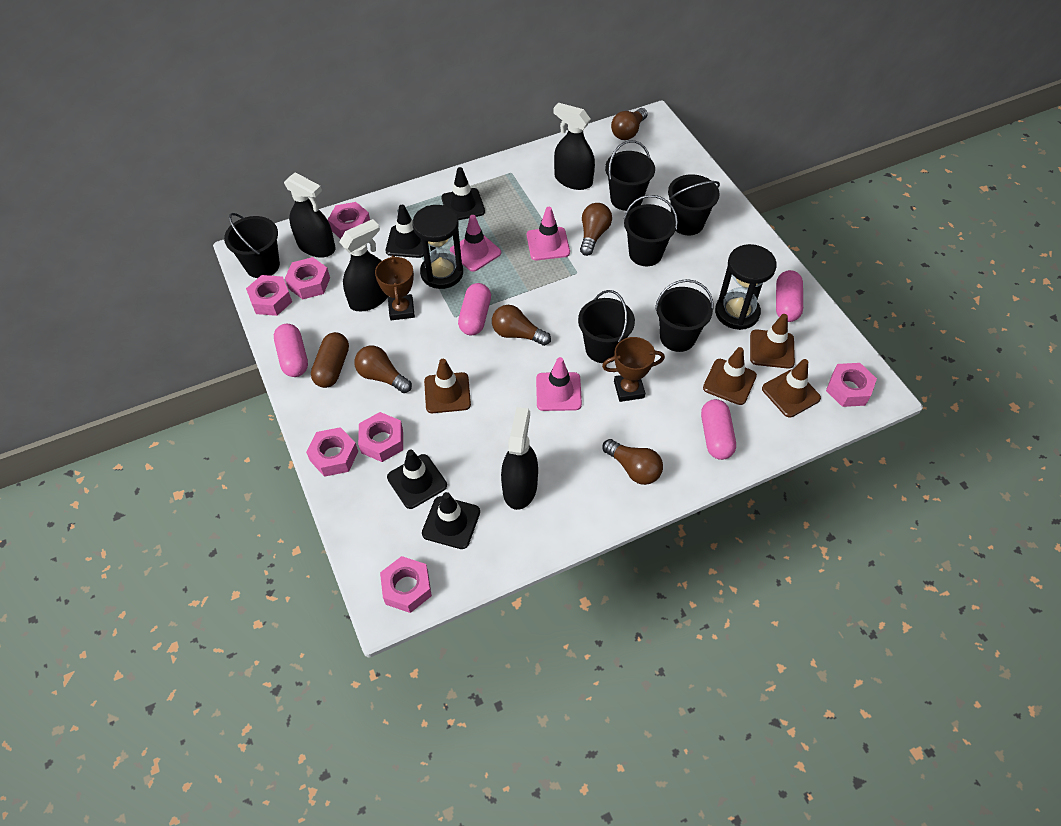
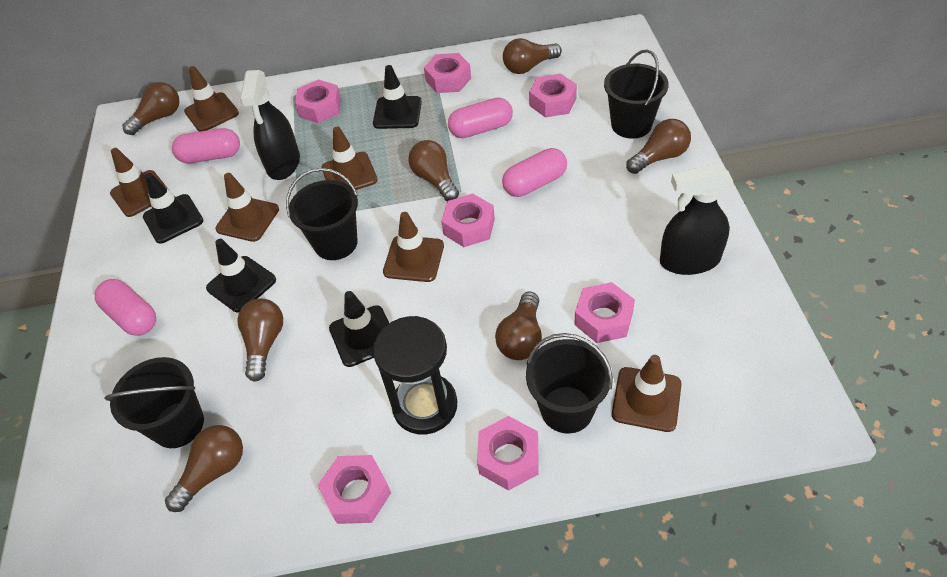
black bucket: [224,213,280,278] [578,290,635,363] [605,140,655,211] [624,195,678,266] [655,279,714,352] [668,174,720,235] = 6 -> [105,357,204,448] [286,168,358,260] [526,333,613,434] [604,49,669,139] = 4
black hourglass: [412,205,463,289] [715,244,777,330] = 2 -> [373,316,457,434] = 1
black spray bottle: [284,172,336,258] [339,219,388,311] [501,407,538,510] [554,103,595,190] = 4 -> [240,70,300,180] [660,163,733,275] = 2
brown capsule: [311,332,349,388] = 1 -> none = 0
brown light bulb: [354,346,412,393] [492,305,551,346] [580,203,612,256] [603,439,663,485] [611,108,648,140] = 5 -> [122,82,180,135] [165,425,243,512] [237,299,283,382] [408,140,459,201] [495,292,542,360] [503,38,562,74] [626,119,691,174] = 7
brown traffic cone: [424,359,471,413] [703,347,757,405] [750,314,795,369] [762,359,821,418] = 4 -> [110,148,169,217] [184,66,239,132] [215,173,279,242] [322,127,378,190] [383,212,444,282] [612,355,682,432] = 6
brown trophy: [375,255,415,320] [602,337,665,402] = 2 -> none = 0
pink traffic cone: [450,215,501,272] [527,207,570,260] [536,357,582,411] = 3 -> none = 0

